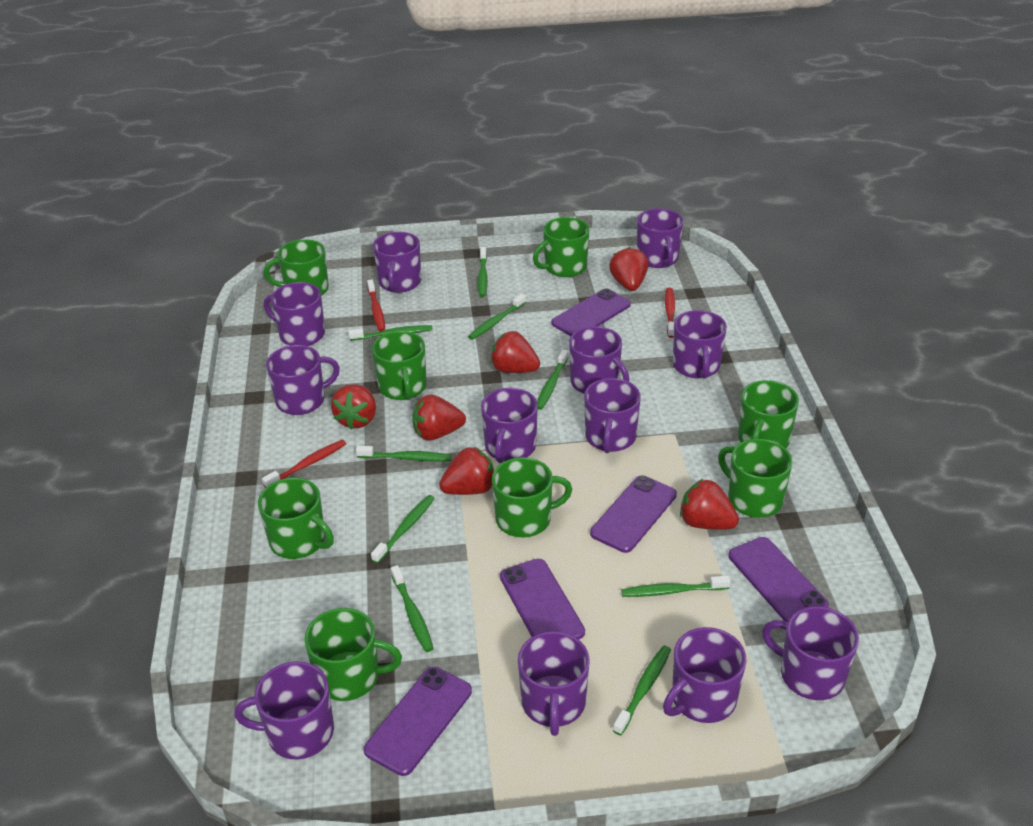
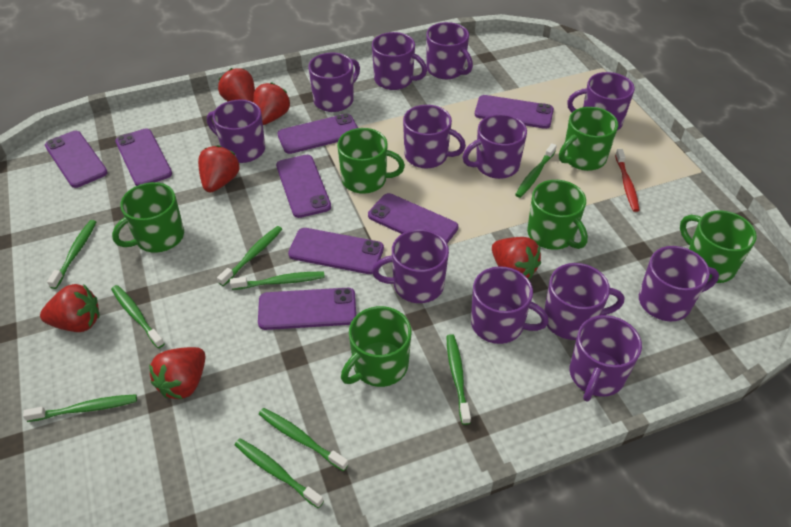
green mug: [258,478,334,559] [264,239,329,296] [304,608,402,701] [372,331,427,400] [492,457,572,537] [533,217,589,277] [718,439,793,518] [738,380,799,448] = 8 -> [112,182,184,253] [337,128,405,194] [341,306,411,387] [527,180,588,250] [559,107,618,171] [680,210,757,283] = 6
purple phone: [364,667,472,776] [500,559,585,640] [551,288,631,336] [590,476,677,553] [728,537,829,622] = 5 -> [45,131,108,188] [115,129,172,186] [258,288,356,330] [276,155,331,218] [277,114,358,154] [288,228,384,274] [368,193,459,243] [475,95,554,129] = 8
red toothbrush: [262,440,346,488] [367,280,385,332] [665,288,675,338] = 3 -> [615,149,639,212] = 1

